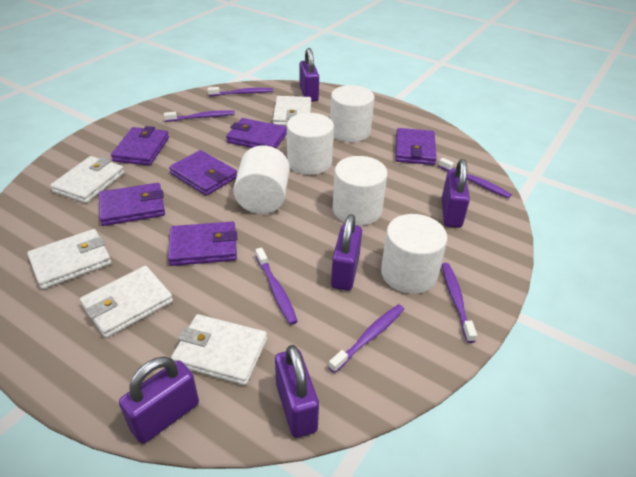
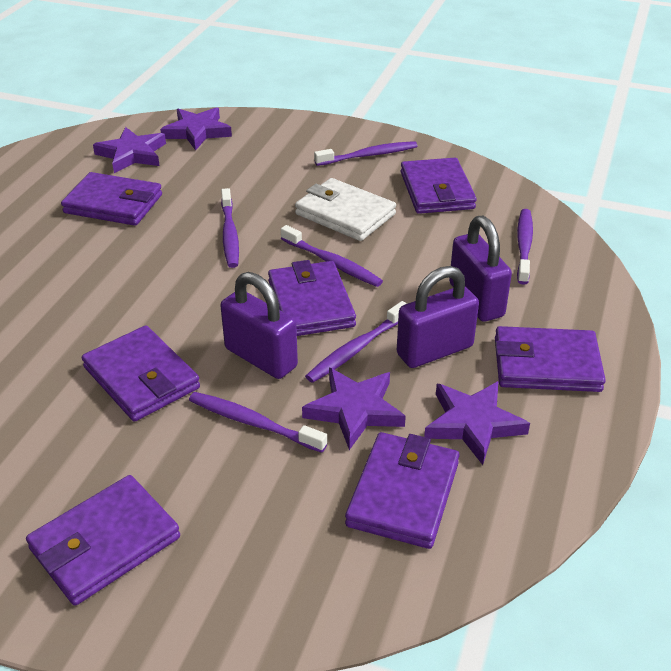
purple padlock: [119,357,199,444] [275,345,319,438] [299,48,319,102] [331,214,362,291] [442,159,470,228] = 5 -> [220,272,298,379] [397,266,479,368] [449,216,512,322] = 3
purple star: none = 0 -> [93,127,166,173] [160,107,232,151] [302,367,406,450] [424,381,530,465] = 4
purple wallet: [99,183,165,226] [111,126,169,166] [168,221,237,266] [169,150,237,196] [226,118,287,148] [396,128,437,165] = 6 -> [26,475,180,606] [61,172,162,226] [82,326,200,422] [268,260,356,336] [345,432,460,549] [401,158,477,214] [495,326,606,392] = 7
white cylinder: [233,145,290,214] [287,113,334,175] [330,85,374,142] [333,156,388,226] [381,214,447,294] = 5 -> none = 0
white wallet: [27,229,112,289] [50,156,124,203] [80,266,173,338] [171,314,267,385] [273,96,311,126] = 5 -> [295,178,396,241] = 1

